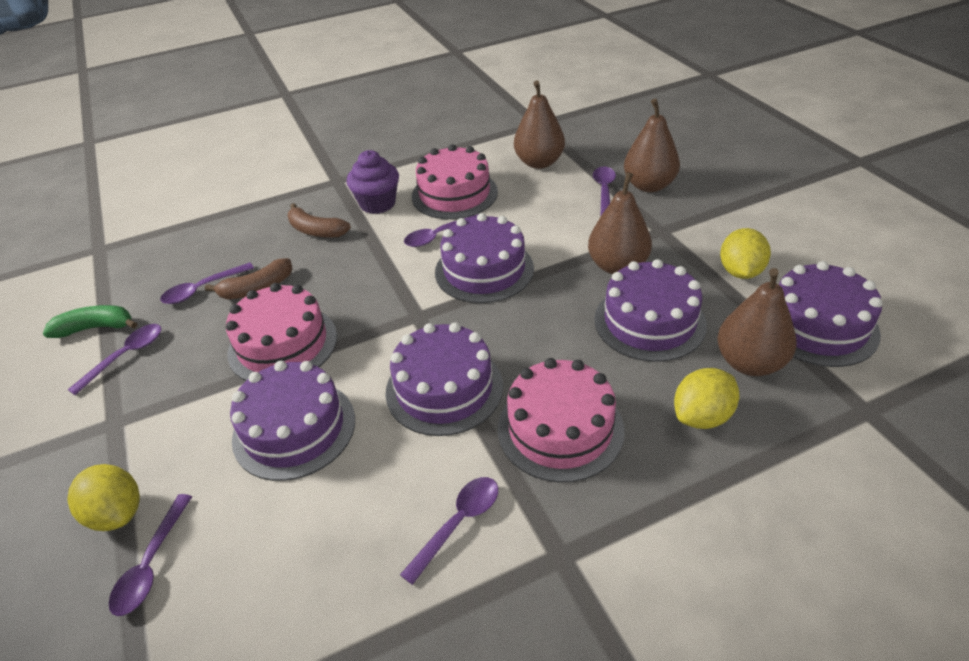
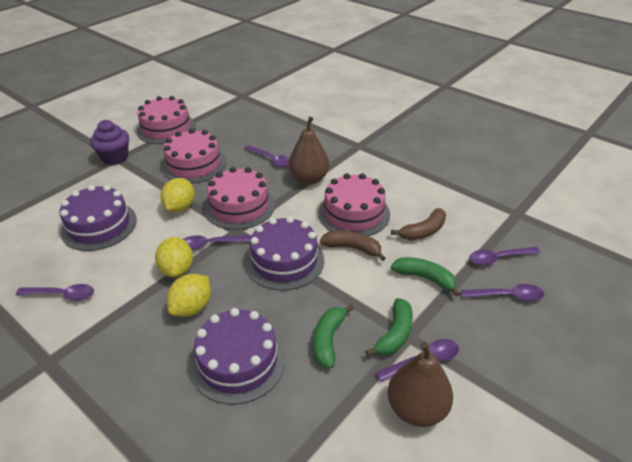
brown pear: [514,80,565,169] [588,172,652,274] [624,98,680,192] [717,268,797,376] = 4 -> [288,116,329,185] [388,342,453,427] = 2
green banana: [42,305,137,338] = 1 -> [313,304,354,369] [365,298,413,356] [391,257,460,297] = 3
pink cake: [226,283,337,381] [412,144,498,219] [498,358,625,482] = 3 -> [137,96,196,144] [162,129,226,184] [204,167,275,230] [318,173,390,236] = 4
purple cake: [230,361,355,481] [385,322,503,436] [435,213,534,303] [594,259,707,362] [779,261,883,367] = 5 -> [59,185,137,251] [190,308,286,404] [245,216,324,291] = 3

